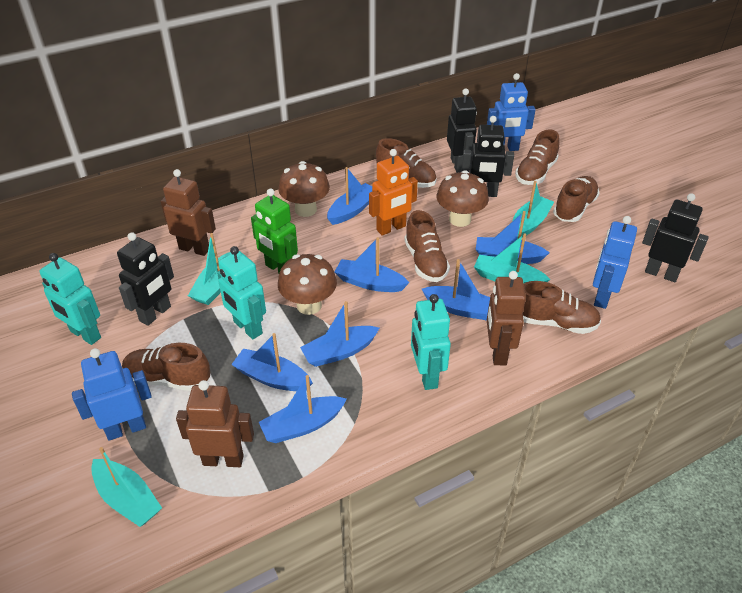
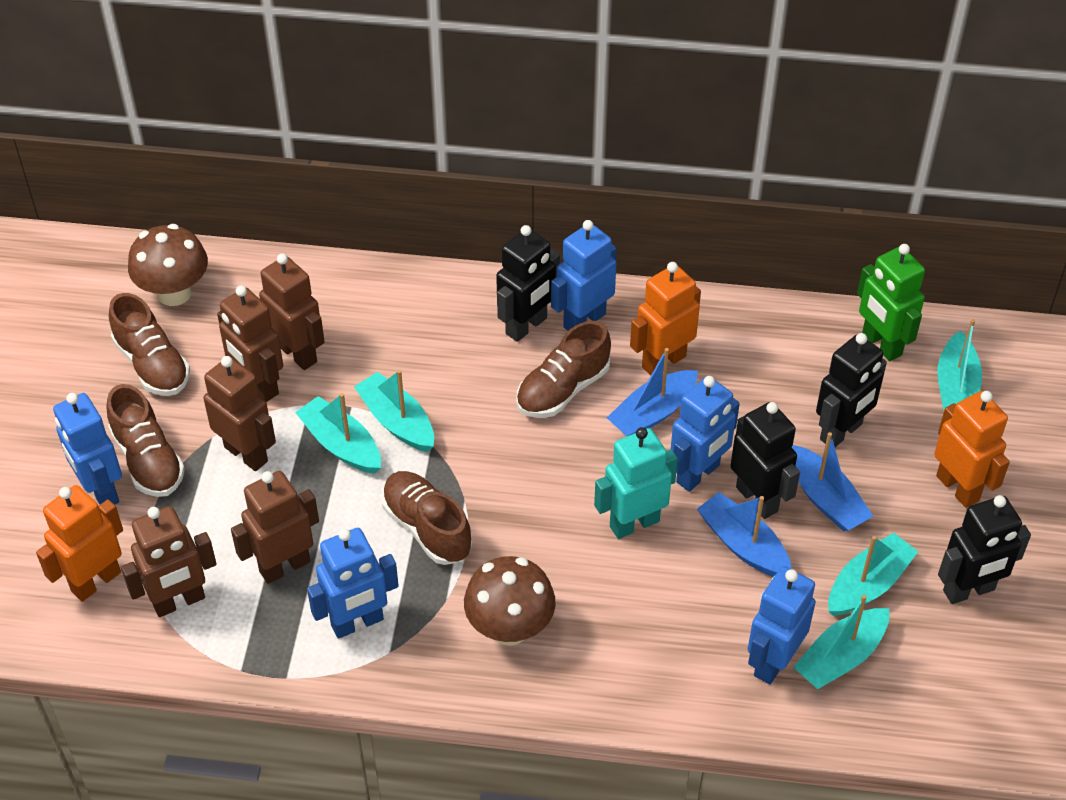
blue boat: [231,333,313,391] [259,375,347,443] [300,301,379,367] [327,167,372,225] [334,237,409,292] [422,259,490,320] [475,211,550,264] = 7 -> [607,348,698,436] [697,492,791,577] [791,432,873,531] = 3
blue robot: [72,348,152,441] [487,73,536,151] [593,216,637,309] = 3 -> [53,393,122,505] [307,528,399,639] [551,220,617,331] [670,376,740,492] [748,566,816,684] = 5
brown mushroom: [278,161,330,217] [278,254,337,315] [437,170,489,227] = 3 -> [128,224,208,306] [464,556,556,646] = 2
brown robot: [161,169,216,256] [176,380,254,467] [487,271,526,365] = 3 -> [121,506,217,617] [204,356,276,471] [217,286,283,402] [231,471,319,584] [259,254,325,370] = 5
brown shoe: [122,343,210,391] [376,138,436,188] [404,210,450,282] [515,129,560,185] [523,281,601,334] [553,176,599,222] = 6 -> [106,384,185,497] [109,293,190,396] [382,471,472,565] [516,321,611,418] = 4
orange robot: [369,149,418,236] = 1 -> [36,485,123,602] [630,262,701,376] [934,391,1010,508] = 3
turquoise boat: [91,447,162,527] [188,233,231,305] [474,233,550,283] [513,181,554,239] = 4 -> [295,393,381,474] [354,370,434,452] [793,595,889,689] [828,533,918,616] [937,319,982,410] = 5
turquoise robot: [40,253,101,345] [217,246,266,339] [411,294,451,390] = 3 -> [594,427,678,539] = 1

